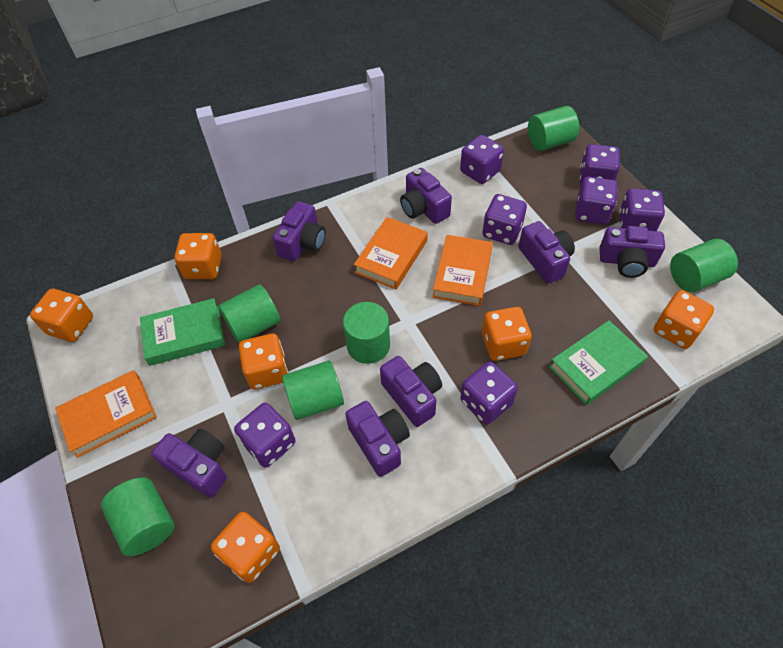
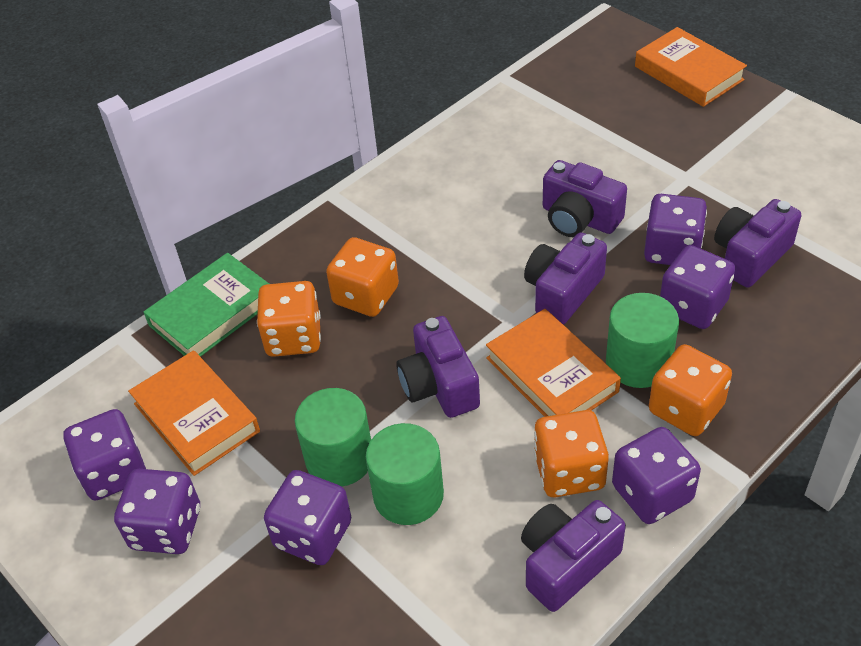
green book: [140,298,225,366] [549,320,648,405] = 2 -> [143,253,269,357] = 1
green cylinder: [101,477,174,556] [218,284,280,343] [282,360,344,420] [343,302,390,364] [528,106,579,151] [670,239,738,292] = 6 -> [295,388,371,487] [366,423,444,525] [606,293,679,388] = 3
orange dice: [30,289,93,342] [174,233,222,279] [211,512,280,583] [239,334,288,389] [482,307,532,361] [654,290,714,349] = 6 -> [257,281,321,357] [326,237,399,317] [534,410,609,497] [649,344,732,436] = 4
purple camera: [151,429,227,498] [273,201,326,261] [345,401,410,477] [380,356,442,427] [400,168,452,224] [519,221,575,283] [600,226,665,278] = 7 -> [396,316,480,418] [521,500,626,612] [524,232,607,325] [543,160,627,237] [714,199,801,288] = 5
purple dice: [234,403,296,468] [460,135,504,184] [460,362,518,425] [483,194,527,245] [575,176,618,225] [580,144,620,185] [619,188,665,231] = 7 -> [63,409,146,500] [114,469,200,554] [264,470,351,565] [612,427,701,524] [644,194,707,265] [660,245,735,329] = 6

